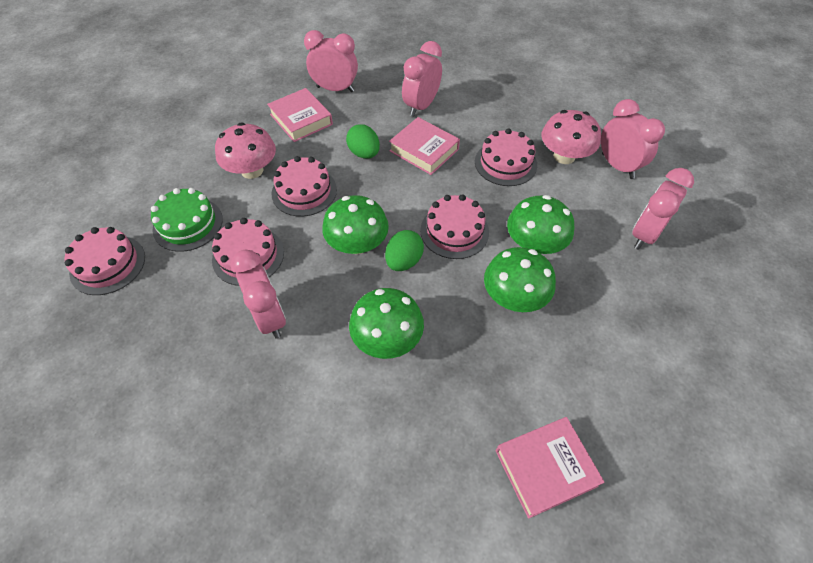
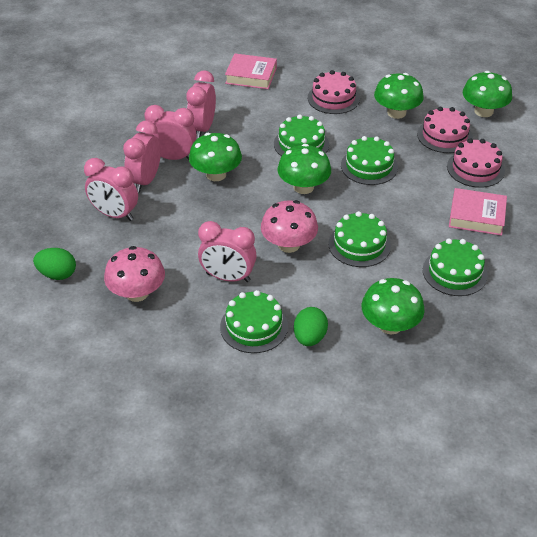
green cake: [151,188,223,252] = 1 -> [220,290,288,353] [274,114,329,156] [328,211,391,267] [341,136,398,185] [423,238,488,296] = 5
green mushroom: [322,195,389,254] [349,288,424,359] [484,247,556,312] [507,195,574,254] = 4 -> [189,133,242,181] [278,144,331,194] [362,278,425,335] [374,73,424,119] [463,71,512,117] = 5
pink book: [267,88,333,142] [389,117,460,175] [496,417,605,519] = 3 -> [225,53,277,89] [449,188,507,236] = 2
pink cake: [65,227,145,295] [212,218,284,286] [272,156,337,217] [420,194,489,259] [475,128,537,186] = 5 -> [308,70,360,114] [417,107,473,153] [447,138,505,188] = 3

